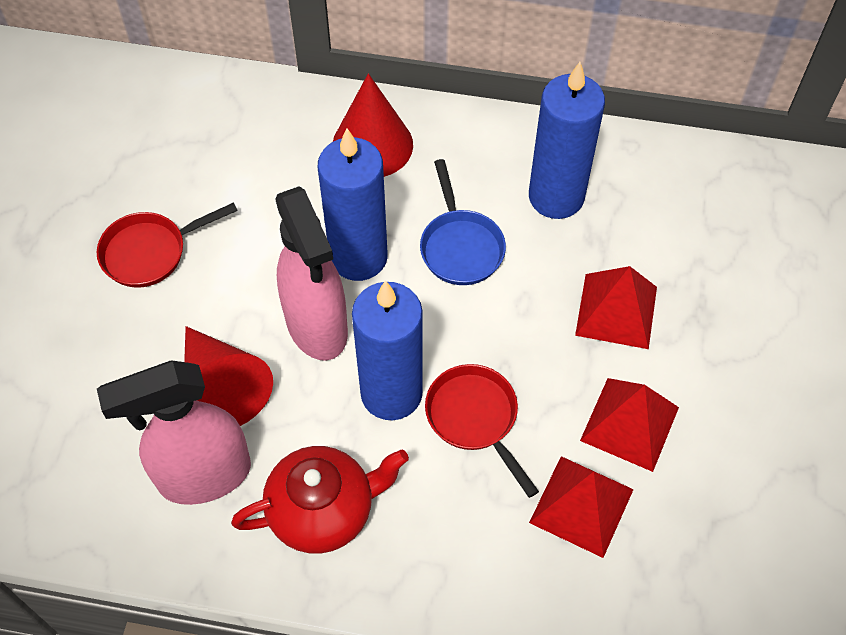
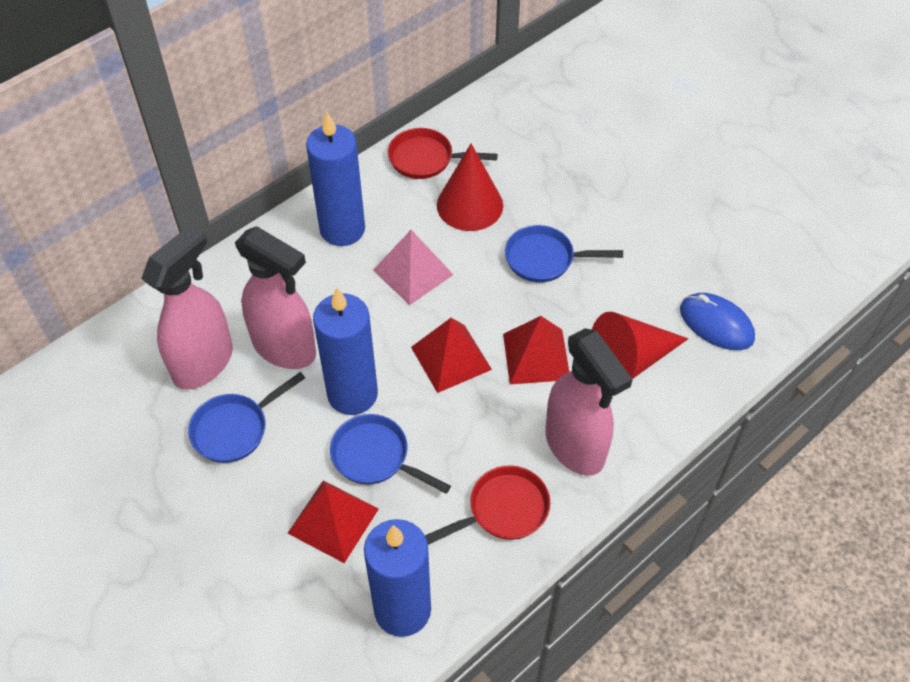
blue mouse: none = 0 -> [680,293,755,350] = 1
blue pan: [420,159,506,285] = 1 -> [188,372,305,463] [330,414,451,494] [505,225,623,282] = 3
pink pyramid: none = 0 -> [373,230,453,305] = 1
pink spray bottle: [97,360,251,505] [275,186,348,361] = 2 -> [141,224,233,390] [235,226,316,369] [545,328,633,476] = 3
red teapot: [231,446,409,554] = 1 -> none = 0

